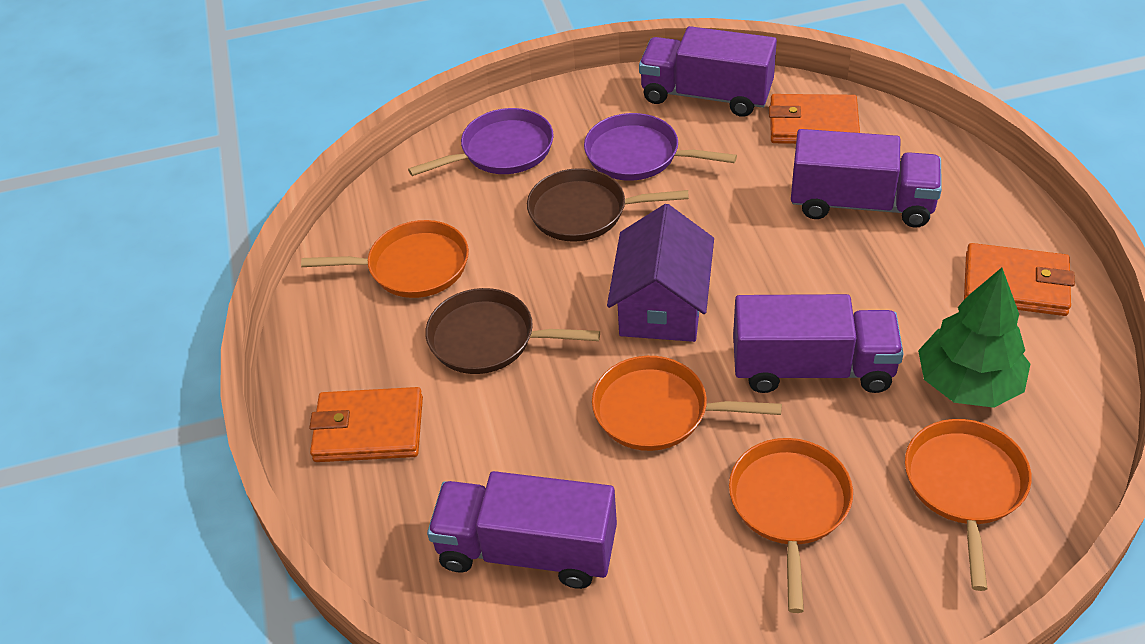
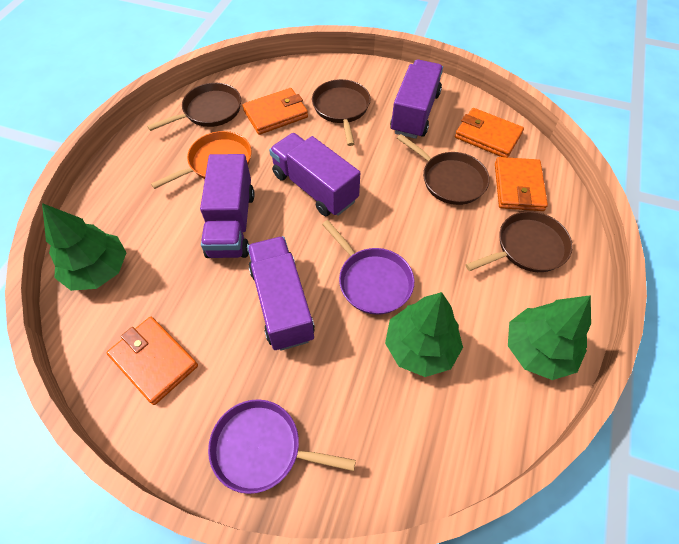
brown pan: [425,288,600,374] [527,168,689,242] = 2 -> [147,83,241,131] [312,79,371,146] [397,134,490,205] [465,211,573,272] = 4
green tree: [918,268,1030,408] = 1 -> [42,203,127,291] [385,292,463,377] [508,295,591,380] = 3
orange pan: [301,220,469,298] [592,356,782,451] [729,438,853,613] [905,419,1032,591] = 4 -> [151,131,252,189] = 1
orange wallet: [309,387,423,462] [769,94,860,144] [964,243,1075,316] = 3 -> [107,317,198,405] [242,88,308,135] [455,108,524,157] [495,157,548,211] = 4
purple house: [607,204,714,342] = 1 -> none = 0

